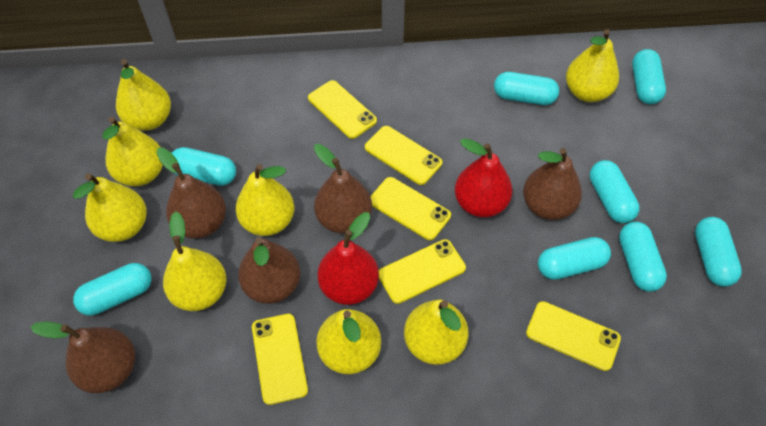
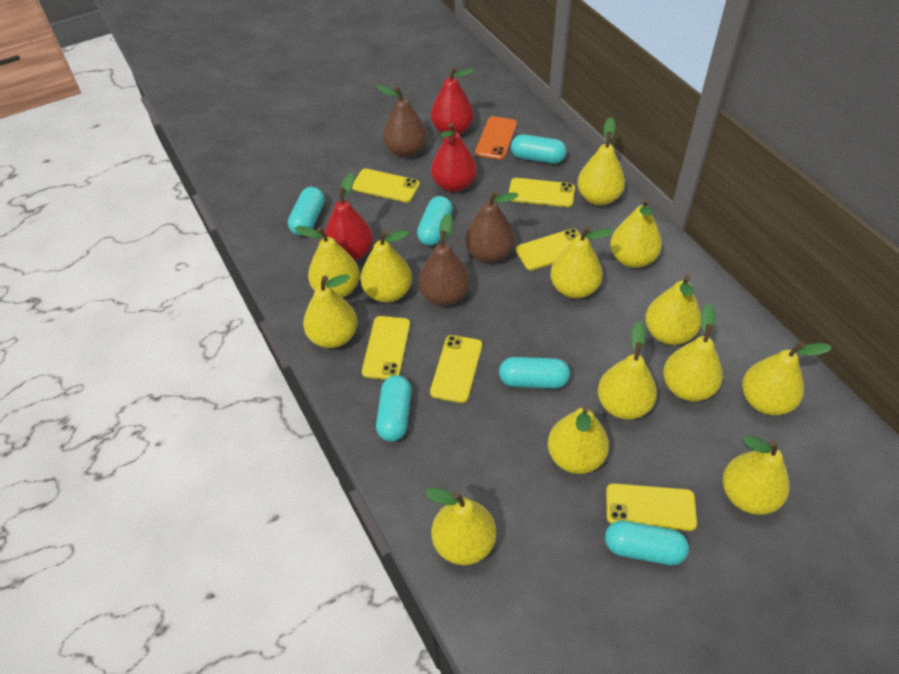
brown pear: [31,321,135,393] [156,148,226,239] [238,237,300,304] [314,144,372,234] [523,148,582,220] = 5 -> [376,85,427,157] [418,213,470,306] [465,191,519,263] = 3
orange phone: none = 0 -> [475,116,517,160] = 1
red pear: [317,212,379,305] [455,138,512,217] = 2 -> [325,173,373,261] [431,66,474,135] [431,123,477,192] = 3
turquoise capsule: [73,263,152,315] [172,147,236,186] [494,72,559,105] [538,237,611,280] [590,160,639,223] [619,222,667,292] [632,49,666,104] [695,217,742,287] = 8 -> [288,187,325,236] [376,375,412,442] [417,196,453,246] [499,357,570,389] [511,134,567,164] [605,521,689,565] = 6
yellow pear: [72,173,147,242] [103,116,163,186] [116,59,171,131] [163,211,226,311] [236,164,294,236] [316,309,381,374] [404,300,468,365] [566,29,619,102] = 8 -> [295,226,360,298] [303,274,358,348] [360,230,412,303] [425,488,496,565] [548,405,609,474] [550,226,613,299] [577,117,625,206] [598,321,657,420] [610,198,662,268] [645,275,701,345] [663,304,723,402] [723,436,790,515] [742,342,832,415] = 13

